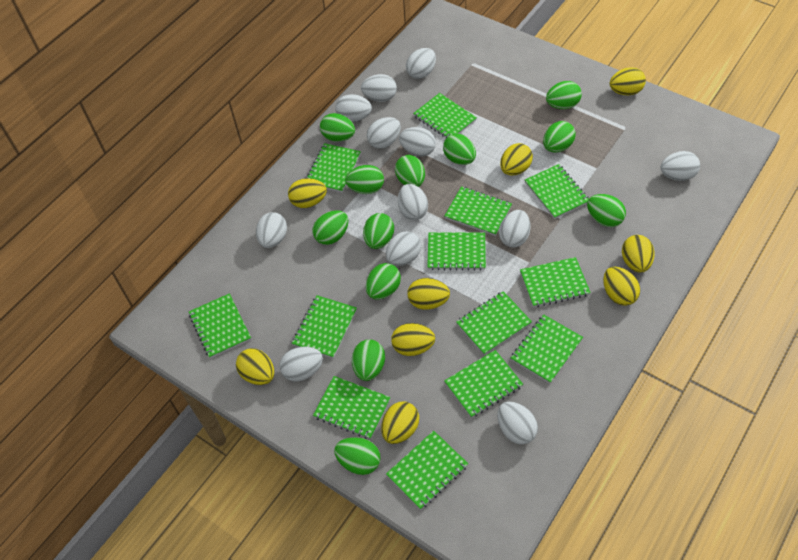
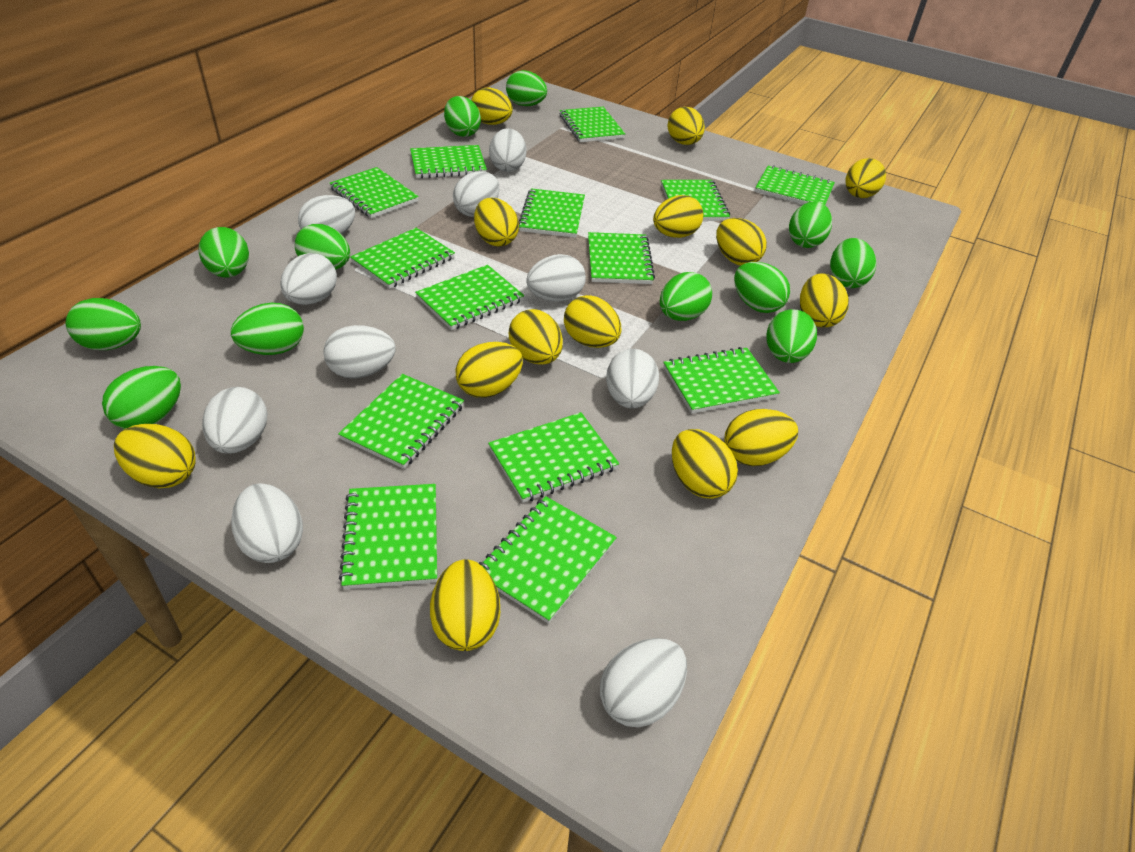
green notebook: [189,293,251,358] [292,295,357,358] [306,143,361,193] [313,376,391,439] [386,431,468,510] [413,93,477,138] [427,232,486,271] [444,350,523,418] [445,186,512,236] [456,291,532,355] [511,315,583,383] [520,257,591,307] [525,164,589,219] = 13 -> [329,167,419,218] [338,374,464,469] [339,484,437,589] [350,228,455,289] [410,145,487,178] [415,265,524,330] [479,496,617,624] [488,412,619,503] [519,188,585,238] [560,107,625,142] [588,232,655,284] [661,180,730,221] [663,347,780,414] [755,165,835,205] = 14
white egg: [256,212,287,248] [279,347,323,382] [335,94,372,122] [361,74,397,102] [367,117,401,149] [386,231,421,266] [398,184,428,220] [399,127,436,157] [406,48,436,79] [497,402,538,445] [499,210,531,248] [660,151,700,181] = 12 -> [202,387,267,454] [231,483,303,563] [280,253,337,305] [298,195,355,235] [323,325,396,378] [453,171,500,217] [489,128,526,172] [526,254,586,302] [600,638,687,728] [606,349,659,408] = 10
yellow egg: [236,348,274,385] [288,178,327,208] [381,402,419,444] [391,323,435,356] [408,278,450,310] [500,143,533,176] [603,267,640,306] [610,67,646,95] [622,235,655,273] = 9 -> [114,424,196,488] [430,559,500,651] [456,342,523,398] [471,87,513,125] [474,198,519,247] [509,309,563,364] [564,295,621,348] [653,195,703,238] [667,107,705,145] [672,429,738,499] [716,218,767,265] [724,409,798,466] [800,273,849,327] [845,158,886,198] = 14

